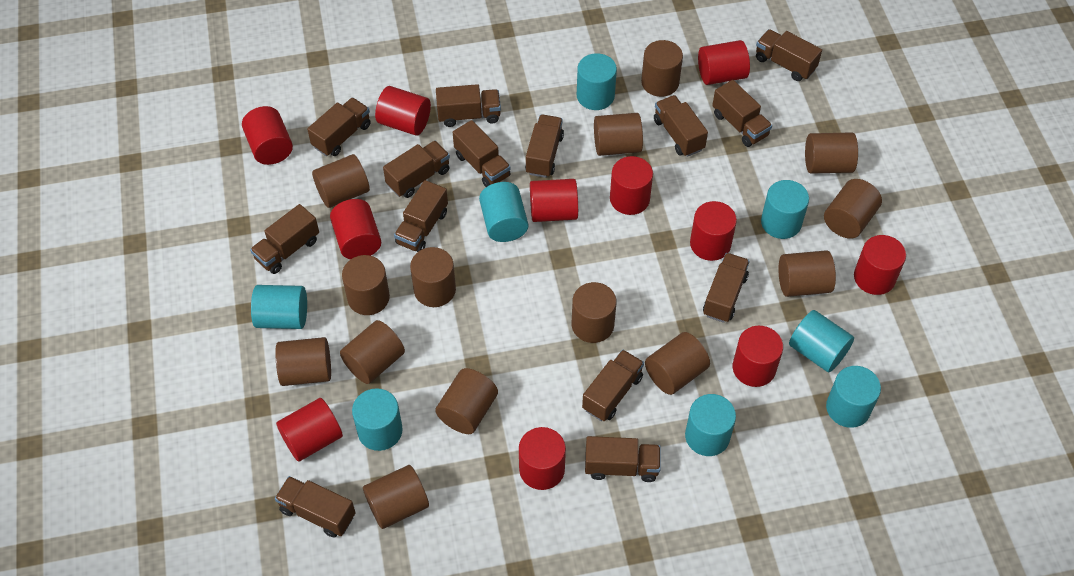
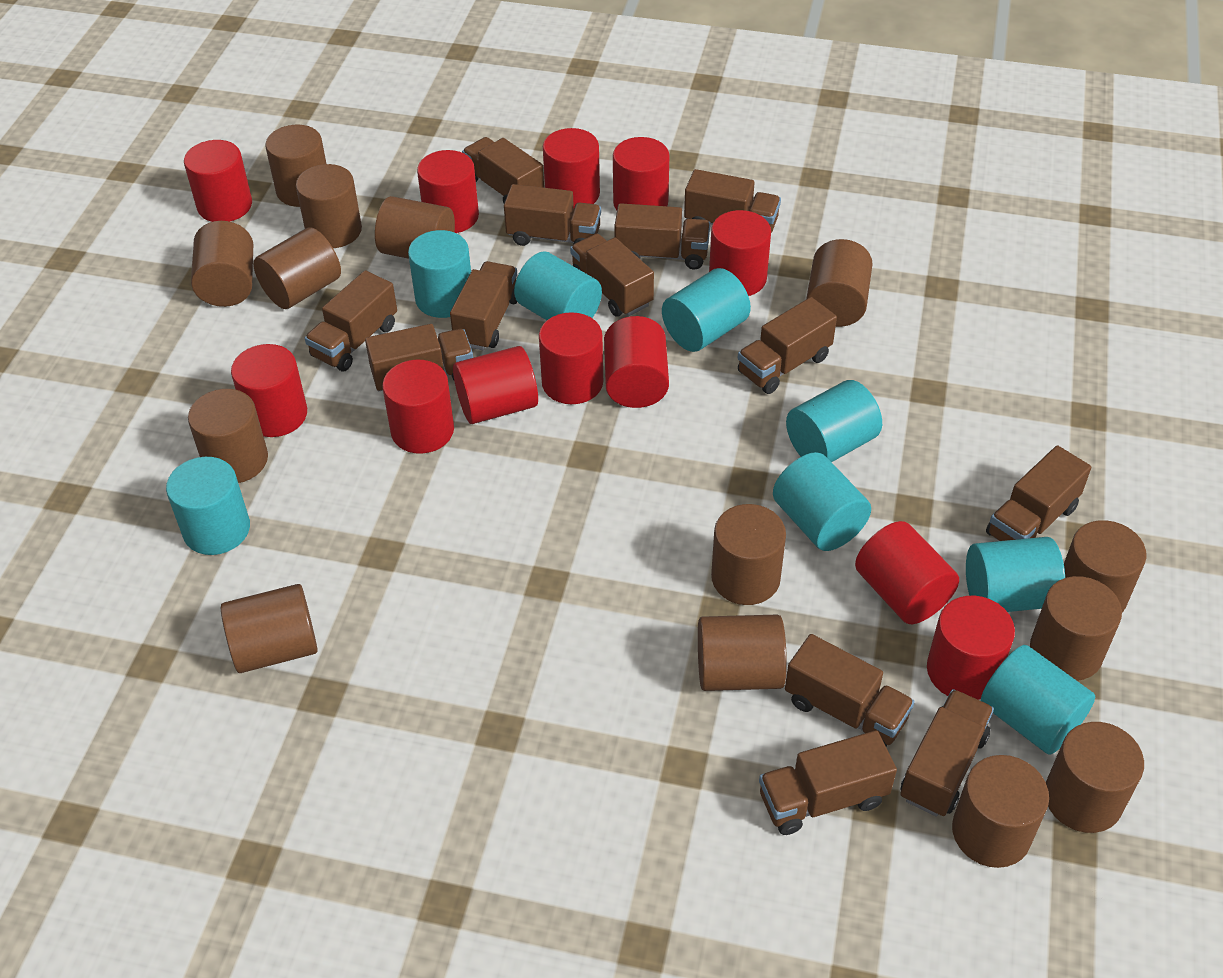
brown truck: [250,204,319,274] [275,476,356,538] [307,97,371,156] [383,141,450,198] [394,180,448,252] [436,84,501,127] [453,120,511,187] [525,115,564,178] [582,350,644,421] [585,436,661,482] [654,95,708,157] [703,253,750,323] [712,80,772,147] [756,29,822,81] = 14 -> [305,270,397,371] [365,324,473,391] [450,261,517,350] [462,137,544,203] [504,184,601,246] [570,234,654,317] [614,203,710,270] [684,169,781,233] [738,297,837,394] [759,730,897,835] [785,634,915,747] [901,689,994,817] [986,445,1091,541] = 13
red cylinder: [242,106,293,165] [276,398,343,462] [330,199,381,259] [375,86,431,136] [519,427,566,490] [530,179,578,222] [610,156,653,215] [690,201,737,261] [698,40,750,85] [733,326,783,387] [854,235,906,295] = 11 -> [184,140,252,222] [231,344,307,437] [382,359,454,454] [417,150,479,233] [453,346,538,424] [539,312,603,404] [543,128,600,207] [604,316,669,408] [613,137,669,210] [709,210,771,296] [855,521,959,624] [927,596,1015,700] = 12

